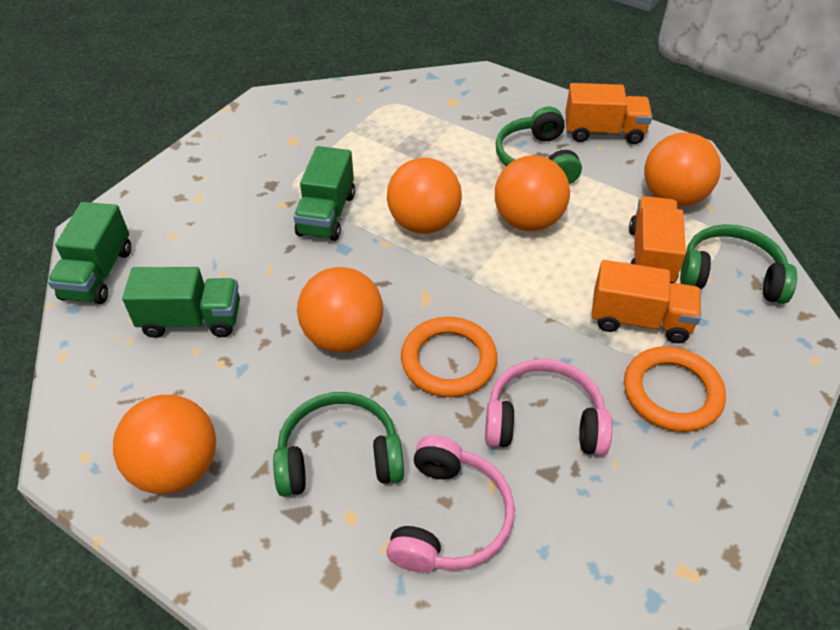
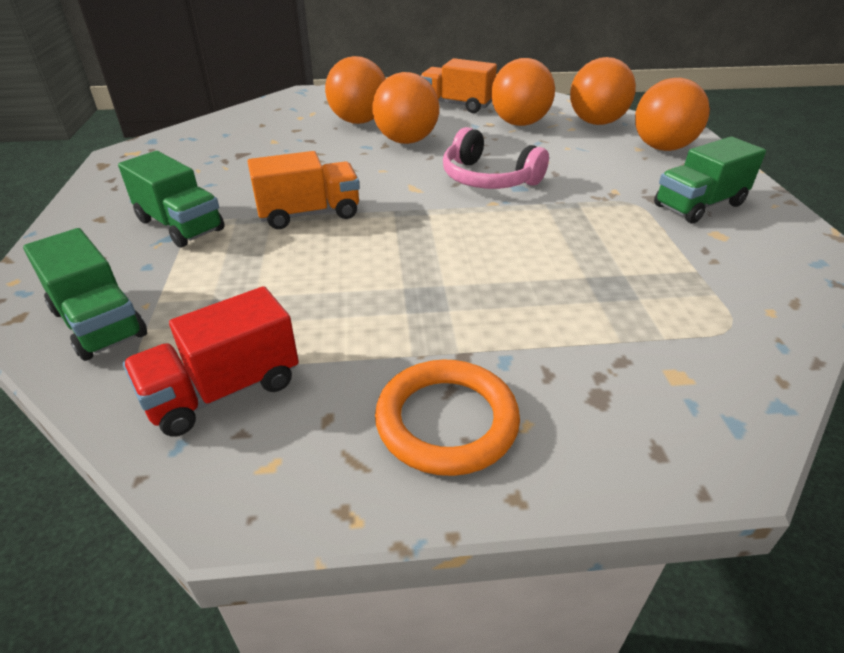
green headphones: [273,392,404,497] [496,107,582,184] [680,224,797,304] = 3 -> none = 0
orange ring: [401,317,497,397] [624,346,726,432] = 2 -> [375,360,520,476] = 1
orange truck: [565,83,652,144] [591,260,701,343] [629,196,686,283] = 3 -> [248,151,360,229] [421,58,497,113] = 2
pink headphones: [387,435,515,573] [485,359,612,456] = 2 -> [443,127,549,189] = 1
red truck: none = 0 -> [123,286,299,437] = 1

